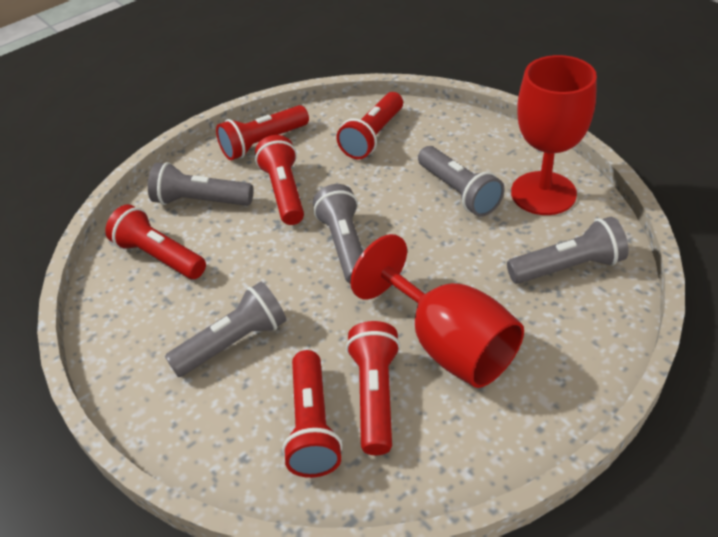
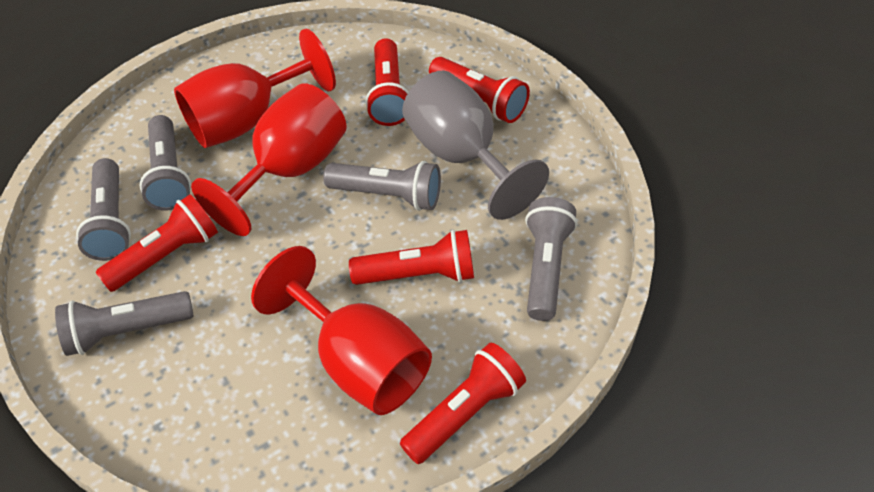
grey goblet: none = 0 -> [402,70,549,220] = 1
red flashlight: [105,204,206,279] [216,105,309,160] [255,135,304,225] [282,350,342,478] [337,92,403,159] [346,321,400,455] = 6 -> [96,194,218,292] [349,230,474,285] [365,38,409,126] [400,343,526,464] [429,57,530,123] = 5
red goblet: [350,234,524,388] [511,55,597,215] = 2 -> [174,29,336,148] [191,83,347,236] [251,246,432,415] = 3

